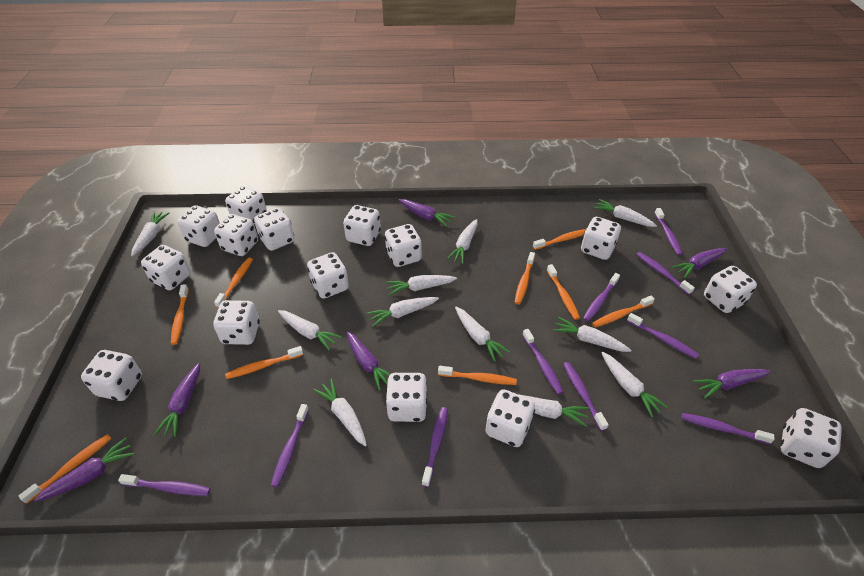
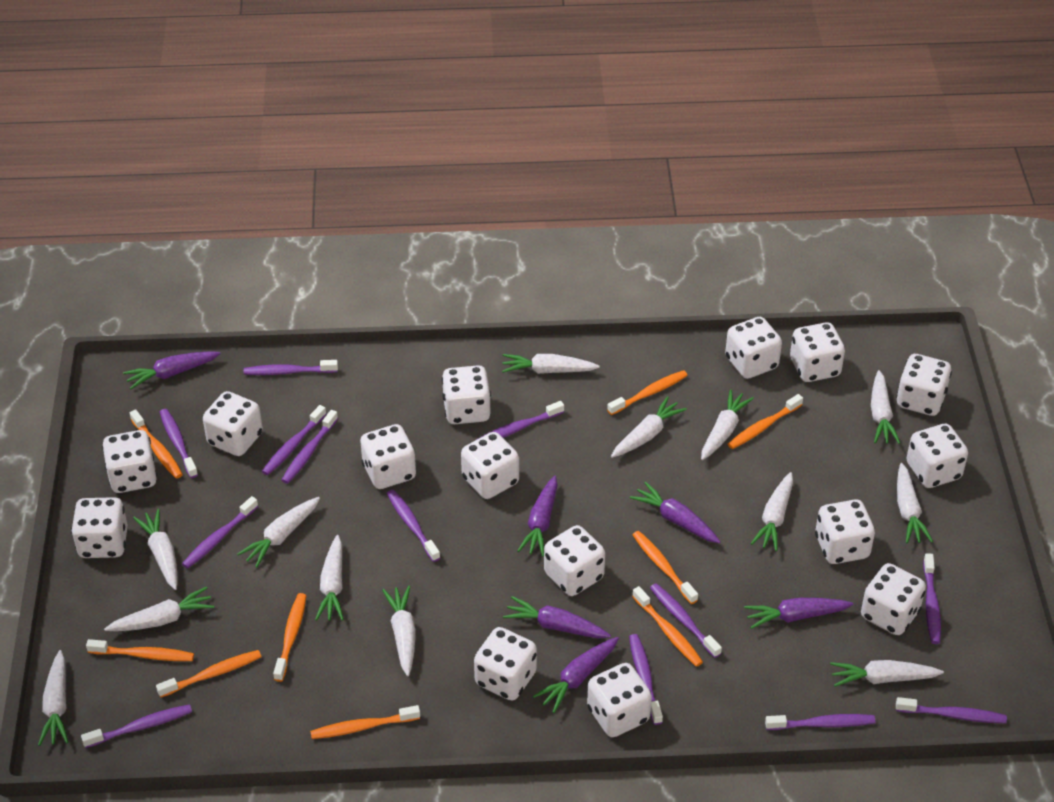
purple toothbrush: [118,474,210,496] [271,404,309,487] [422,407,448,487] [523,329,563,394] [563,362,608,431] [583,273,620,322] [627,313,699,359] [636,252,695,295] [654,208,683,255] [681,413,775,444] = 10 -> [81,704,192,748] [160,409,198,478] [182,496,258,569] [244,360,338,375] [262,405,327,475] [281,410,338,484] [387,490,440,562] [476,401,564,440] [629,634,663,725] [650,583,722,658] [765,714,875,730] [896,697,1007,723] [923,553,941,644] = 13
white carrot: [131,211,169,256] [278,310,342,351] [313,379,367,447] [367,297,439,327] [386,275,457,296] [447,219,478,264] [455,307,510,362] [518,394,589,427] [553,317,631,352] [593,199,657,227] [601,352,668,418] = 11 -> [38,650,68,746] [104,587,214,632] [133,509,178,590] [237,497,320,568] [315,535,344,621] [382,585,416,676] [502,354,600,374] [611,396,687,458] [701,389,754,460] [751,472,793,551] [830,660,944,687] [871,370,900,444] [897,463,933,543] = 13

